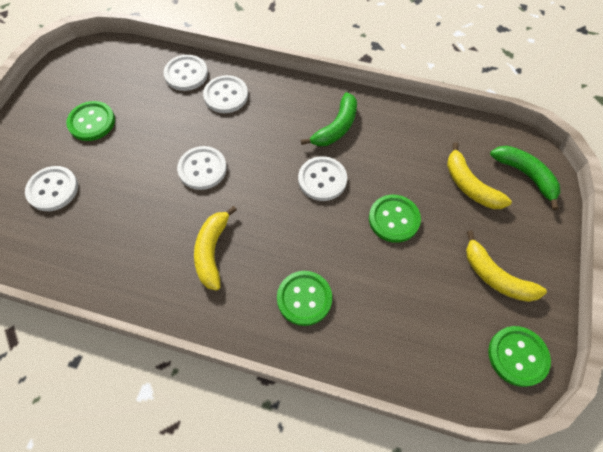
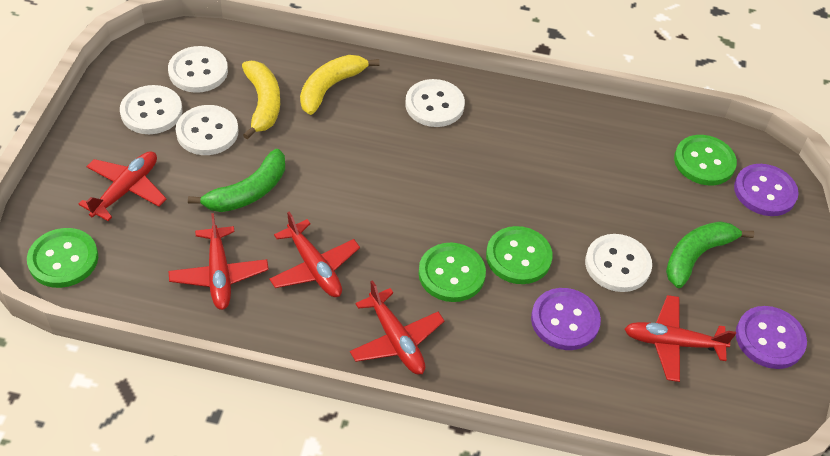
purple button: none = 0 -> [531,288,601,350] [734,164,799,216] [736,306,807,369] = 3
red plane: none = 0 -> [79,151,167,221] [169,213,269,310] [269,212,360,297] [350,280,444,375] [625,295,736,382] = 5
yellow banana: [194,206,237,291] [447,142,512,209] [466,231,547,302] = 3 -> [242,61,280,140] [300,55,380,115] = 2

